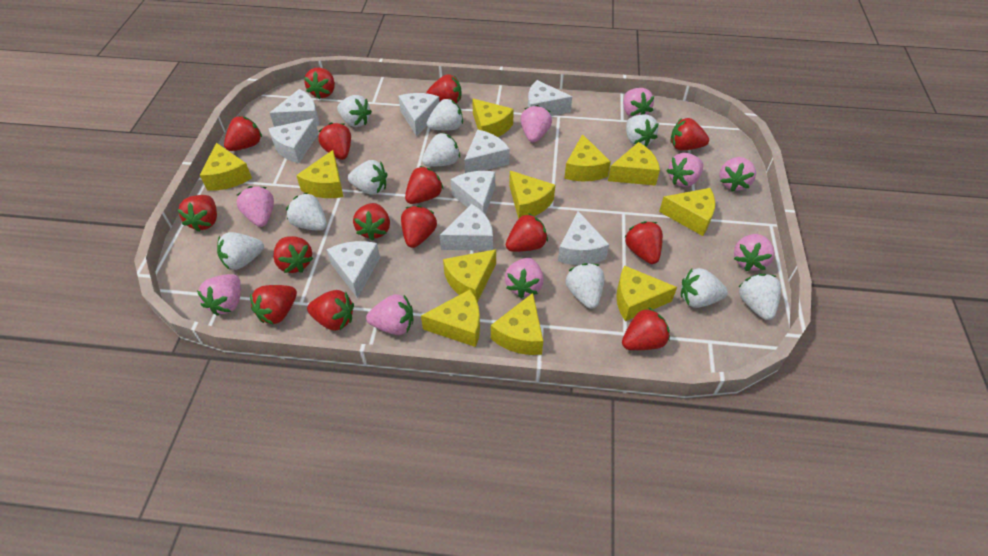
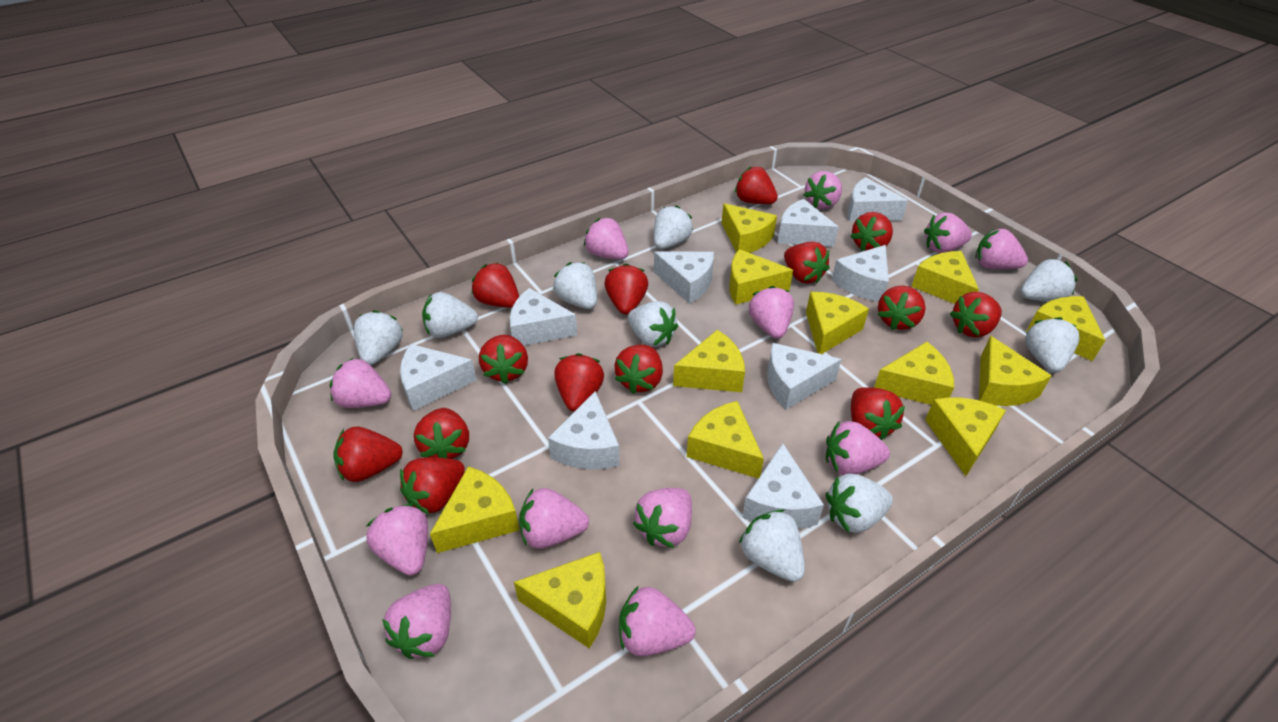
pink strawberry: [197,274,241,316] [236,186,274,227] [366,294,413,335] [505,258,544,298] [520,105,552,142] [623,88,654,118] [666,153,703,187] [719,157,756,192] [734,234,775,271] = 9 -> [330,358,391,408] [366,504,428,576] [382,584,451,659] [519,488,589,549] [584,218,629,259] [619,585,696,656] [633,488,692,548] [749,286,794,339] [804,171,842,209] [826,421,890,475] [924,212,972,253] [975,229,1028,269] = 12
red strawberry: [177,195,217,232] [224,116,262,151] [250,285,297,325] [273,236,313,273] [304,68,335,99] [307,290,354,331] [318,123,351,160] [353,203,390,241] [401,205,437,248] [405,166,443,204] [426,74,462,104] [506,213,548,252] [622,307,670,350] [625,221,663,264] [670,118,709,150] = 15 -> [334,427,403,482] [400,457,465,514] [414,408,469,459] [472,262,519,308] [479,335,528,384] [554,353,604,412] [605,263,648,315] [615,345,663,394] [735,167,778,204] [784,242,829,284] [850,212,893,251] [851,387,905,440] [877,285,926,330] [950,292,1002,338] = 14
white strawberry: [217,232,264,270] [286,193,327,231] [337,95,372,127] [348,160,387,195] [422,132,460,167] [427,99,463,130] [566,263,604,309] [626,114,659,146] [681,268,728,308] [739,274,781,320] = 10 -> [354,310,403,365] [422,292,478,338] [553,262,597,309] [628,301,678,347] [654,205,693,249] [739,509,805,582] [826,474,893,533] [1021,259,1077,302] [1025,317,1080,373] = 9
yellow cheese: [200,143,252,191] [296,150,344,198] [421,290,480,347] [443,249,496,302] [472,98,514,137] [491,293,543,355] [509,171,555,219] [564,134,611,181] [608,142,660,186] [616,265,677,321] [659,188,715,236] = 11 -> [430,466,520,553] [514,552,606,649] [673,330,745,392] [687,401,764,479] [721,203,777,253] [729,249,793,305] [806,292,869,354] [874,342,954,405] [911,251,979,304] [925,397,1006,476] [979,336,1052,406] [1026,296,1106,361] = 12

